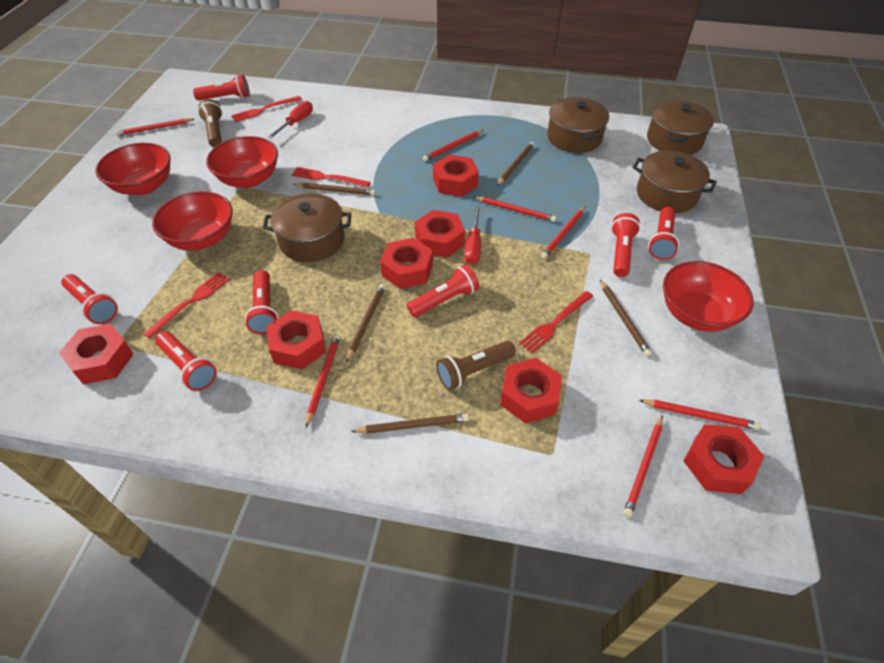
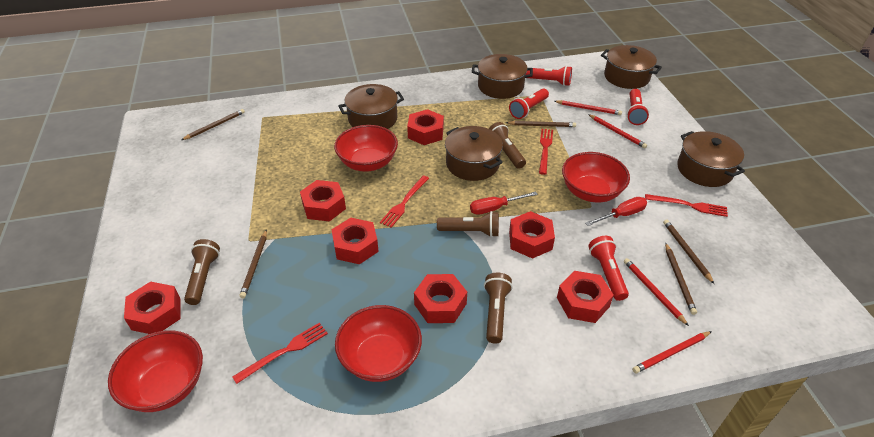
brown flashlight: [198,99,223,147] [436,341,516,390] = 2 -> [184,239,220,305] [437,211,499,237] [484,273,513,344] [489,122,526,169] = 4
brown pot: [263,193,351,262] [547,97,609,153] [633,151,717,213] [647,100,714,155] = 4 -> [338,84,404,129] [445,126,503,181] [472,54,533,99] [601,45,662,89] [677,131,745,187] = 5
red flashlight: [61,274,118,324] [155,331,217,391] [193,75,250,100] [245,270,279,334] [407,264,479,317] [611,213,640,277] [648,207,679,260] = 7 -> [509,88,549,119] [526,66,572,86] [588,236,629,301] [627,89,649,125] = 4
red pencil: [115,118,194,136] [306,334,340,427] [423,130,484,161] [474,196,556,222] [541,207,585,259] [624,415,663,517] [639,400,761,430] = 7 -> [554,100,622,115] [588,114,647,148] [624,258,689,326] [632,331,712,373] = 4

